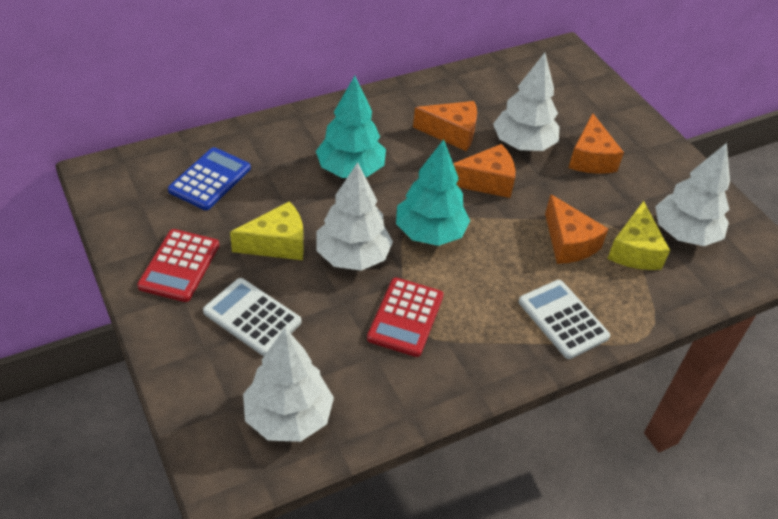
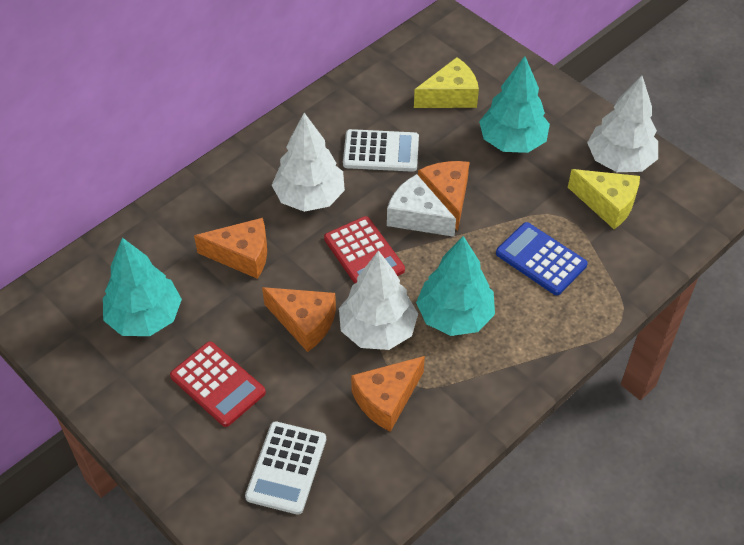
turquoise tree: [316,76,386,178] [396,139,470,246] = 2 -> [103,238,182,336] [416,236,495,336] [479,56,550,153] = 3
white cheese: none = 0 -> [387,174,456,237] = 1
white tree: [243,328,334,442] [316,162,393,271] [493,53,559,151] [655,143,730,246] = 4 -> [272,113,345,212] [339,250,418,350] [587,76,658,172] = 3

